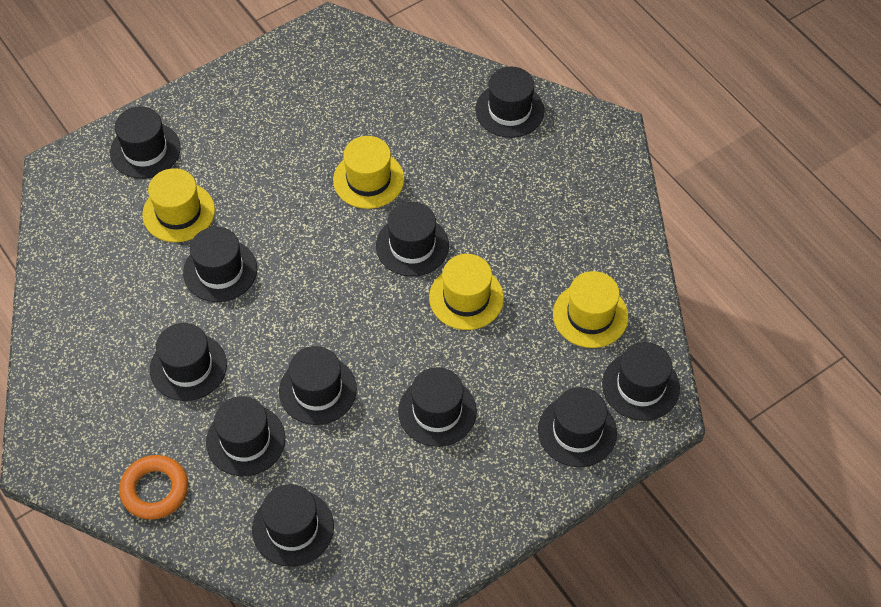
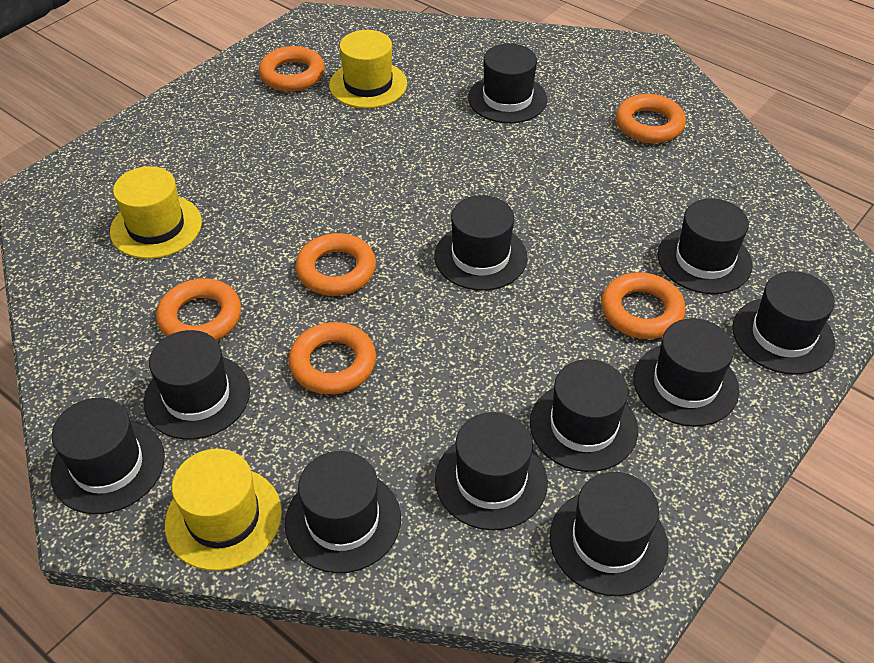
orange ring: [119,455,188,520] = 1 -> [156,278,241,340] [259,46,325,92] [288,322,376,394] [295,233,376,296] [601,272,686,339] [616,94,686,143] = 6
yellow hat: [142,168,215,242] [333,136,404,209] [429,254,504,330] [553,271,628,348] = 4 -> [110,166,202,259] [165,449,282,571] [329,30,407,108] = 3

